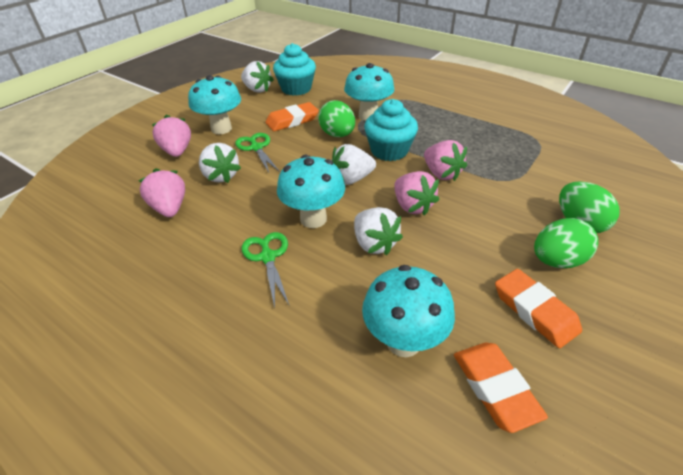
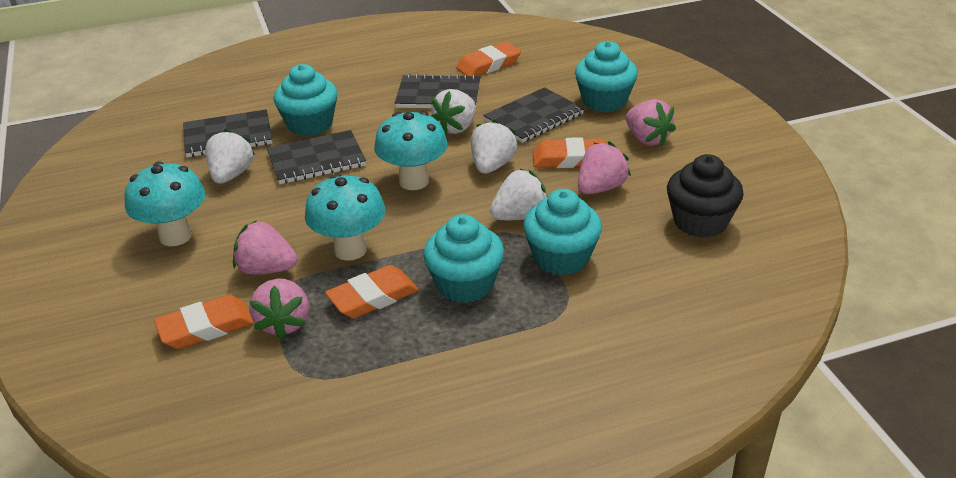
black cupcake: none = 0 -> [667,154,744,238] = 1
black notebook: none = 0 -> [183,109,272,157] [267,130,366,184] [395,74,480,109] [483,87,584,143] = 4
green egg: [318,100,355,137] [534,218,598,268] [559,181,620,233] = 3 -> none = 0
green scissors: [235,133,280,173] [242,232,289,307] = 2 -> none = 0
orange eraser: [265,102,319,131] [454,343,548,433] [495,269,582,348] = 3 -> [154,295,254,349] [325,265,419,318] [456,42,521,76] [533,137,606,168] = 4
turquoise cupcake: [273,43,316,96] [364,99,418,161] = 2 -> [273,64,338,136] [423,214,504,303] [523,189,602,275] [575,41,638,112] = 4
turquoise mushroom: [188,75,241,134] [277,155,345,228] [344,63,394,121] [362,265,455,357] = 4 -> [124,162,205,246] [305,174,386,261] [374,111,448,190] = 3

